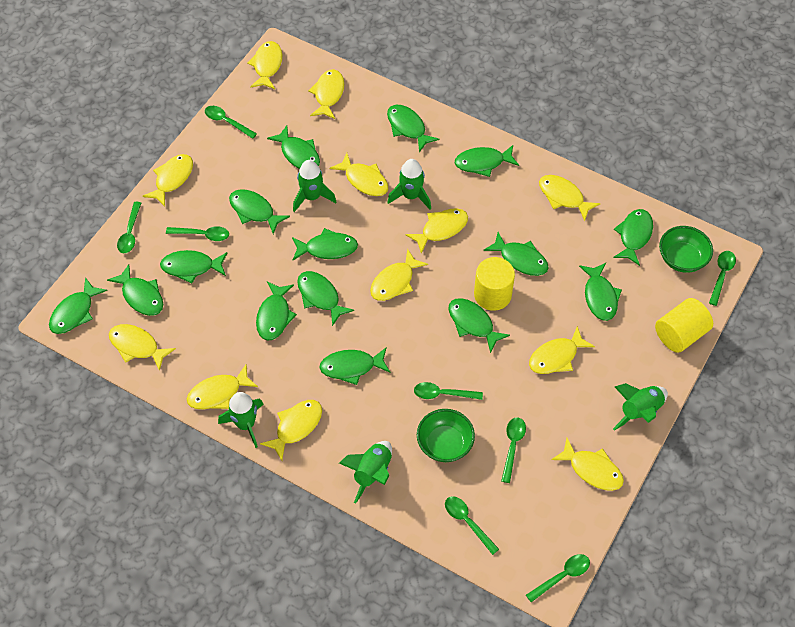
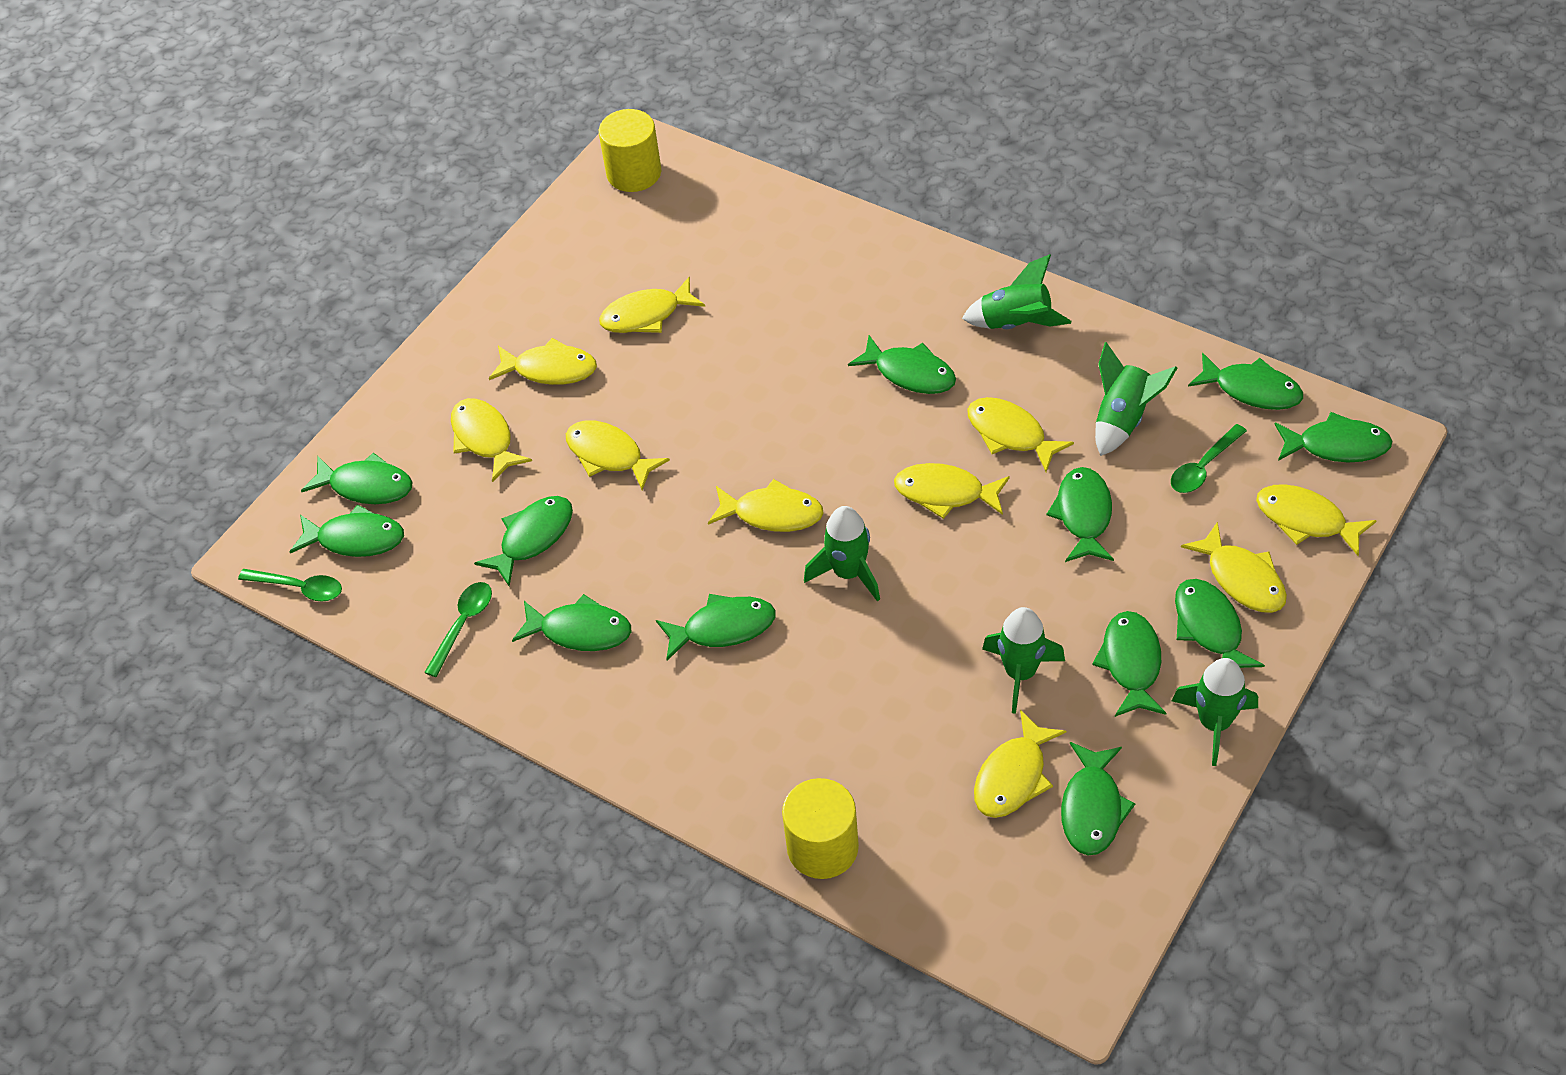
green bowl: [417,409,475,462] [659,226,713,273] = 2 -> none = 0
green fish: [49,277,107,334] [107,264,163,316] [160,250,227,284] [229,189,290,234] [256,281,297,341] [267,125,320,169] [292,228,358,260] [297,271,354,326] [319,348,390,385] [387,105,440,152] [448,298,510,353] [455,145,519,177] [483,232,549,276] [579,263,622,321] [613,209,653,266] = 15 -> [290,504,404,557] [301,452,412,504] [474,496,573,586] [512,594,631,651] [656,594,775,660] [848,335,956,394] [1046,467,1114,562] [1061,742,1136,856] [1092,611,1166,717] [1175,579,1265,668] [1188,353,1303,410] [1274,412,1392,463] = 12
green spoon: [117,202,141,253] [166,226,229,241] [205,106,257,139] [414,382,483,400] [445,496,499,555] [501,418,526,483] [526,554,590,602] [709,251,736,306] = 8 -> [238,569,342,602] [424,582,492,677] [1171,424,1247,493] = 3
yellow fish: [109,324,176,371] [143,154,193,207] [187,364,258,409] [247,41,282,89] [260,400,322,461] [308,69,344,119] [330,153,388,196] [370,249,428,301] [406,208,468,254] [529,326,595,374] [539,175,601,221] [551,438,624,491] = 12 -> [451,398,532,482] [489,338,597,385] [566,420,670,490] [599,277,705,333] [708,479,824,532] [894,463,1010,519] [967,397,1074,472] [974,710,1066,818] [1181,522,1287,613] [1256,484,1377,556] = 10

